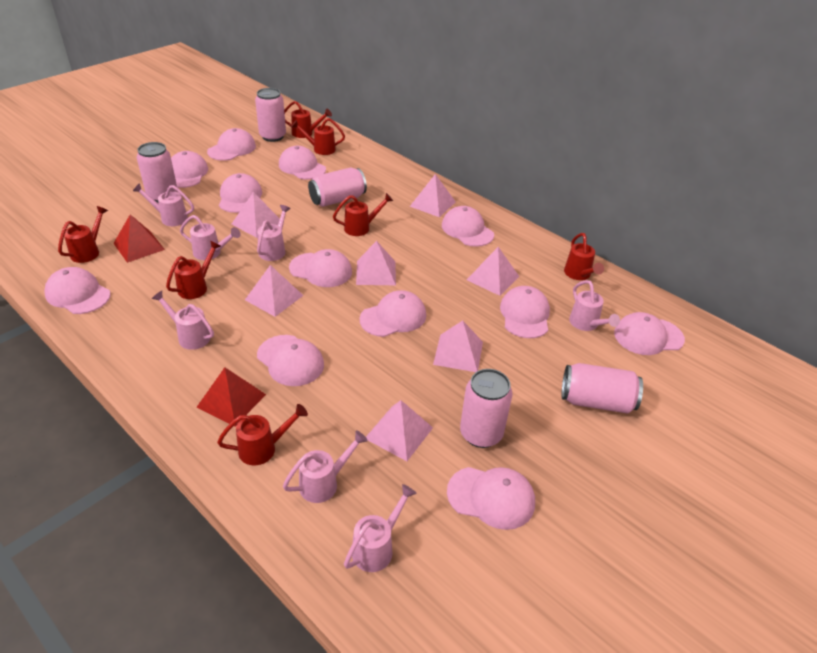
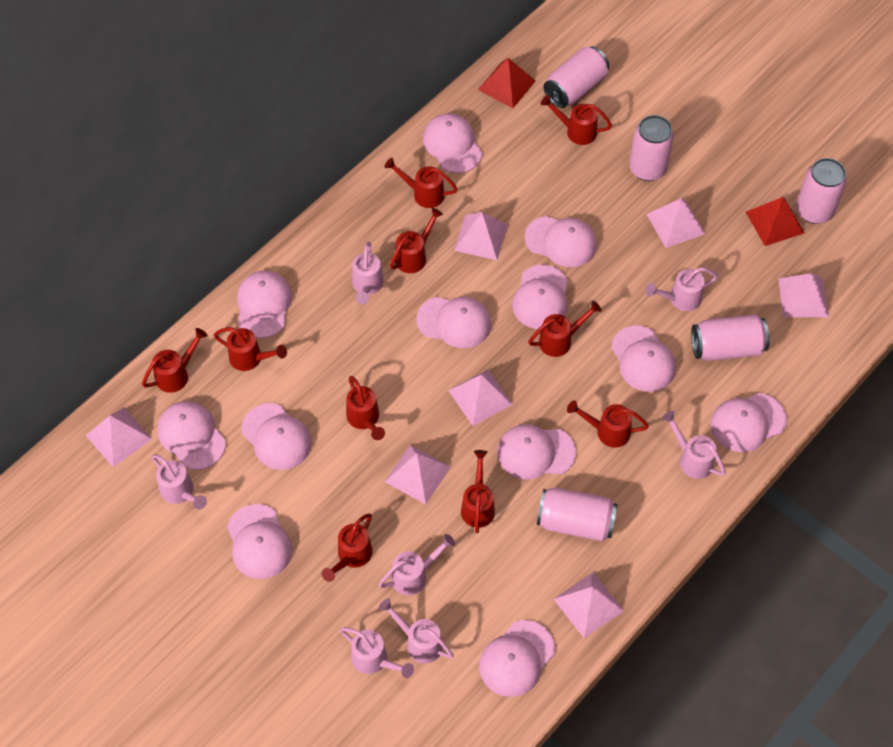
red watering can: [58,206,108,263] [166,241,221,299] [217,404,308,465] [284,101,332,138] [291,118,345,155] [333,193,393,236] [564,233,604,280] = 7 -> [142,328,207,393] [214,327,287,371] [322,514,373,582] [346,376,385,440] [384,158,457,208] [390,208,443,273] [461,450,495,533] [528,301,602,357] [540,95,612,145] [567,400,649,448] = 10

